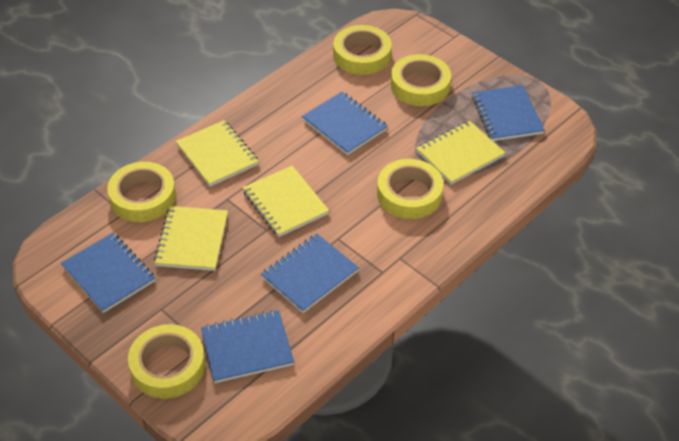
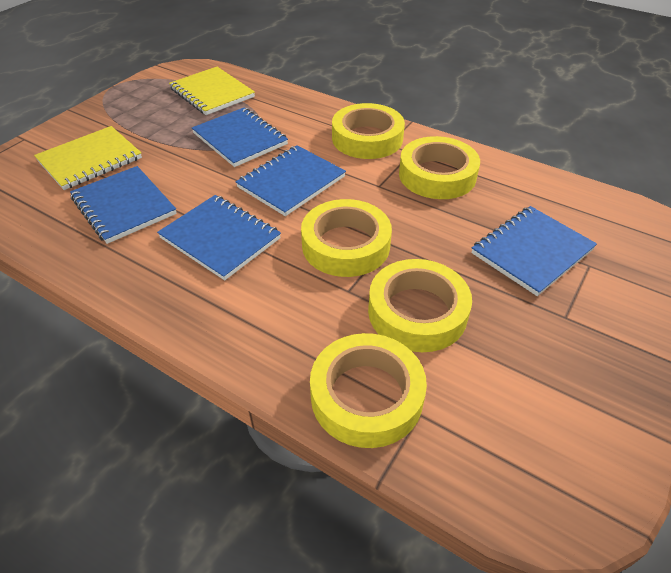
yellow notebook: [154,206,228,271] [176,120,259,187] [242,166,329,237] [416,121,505,185] = 4 -> [34,126,142,190] [169,67,255,115] = 2

